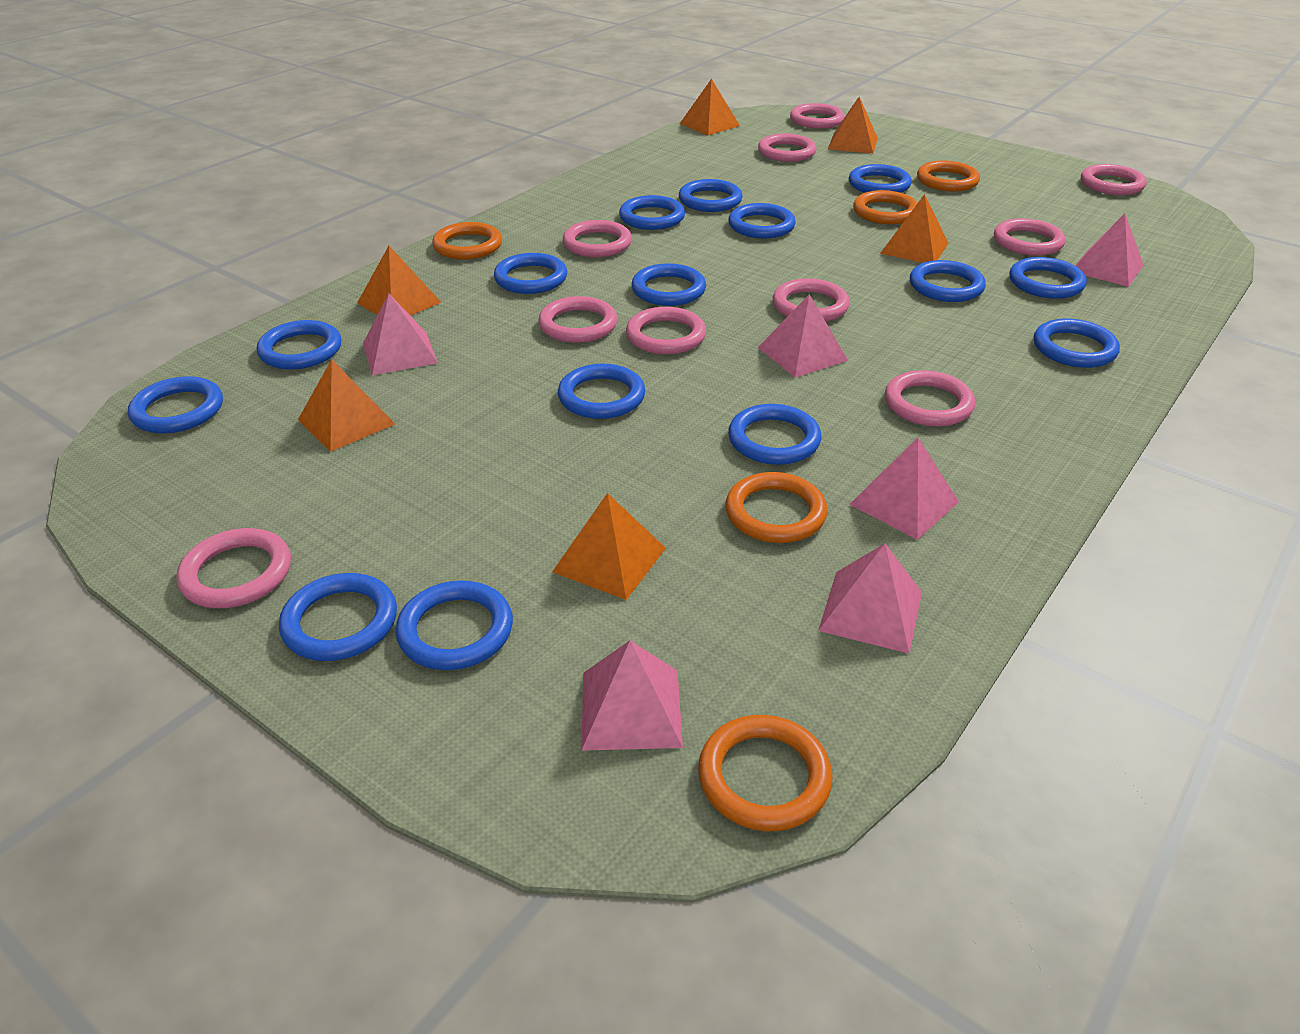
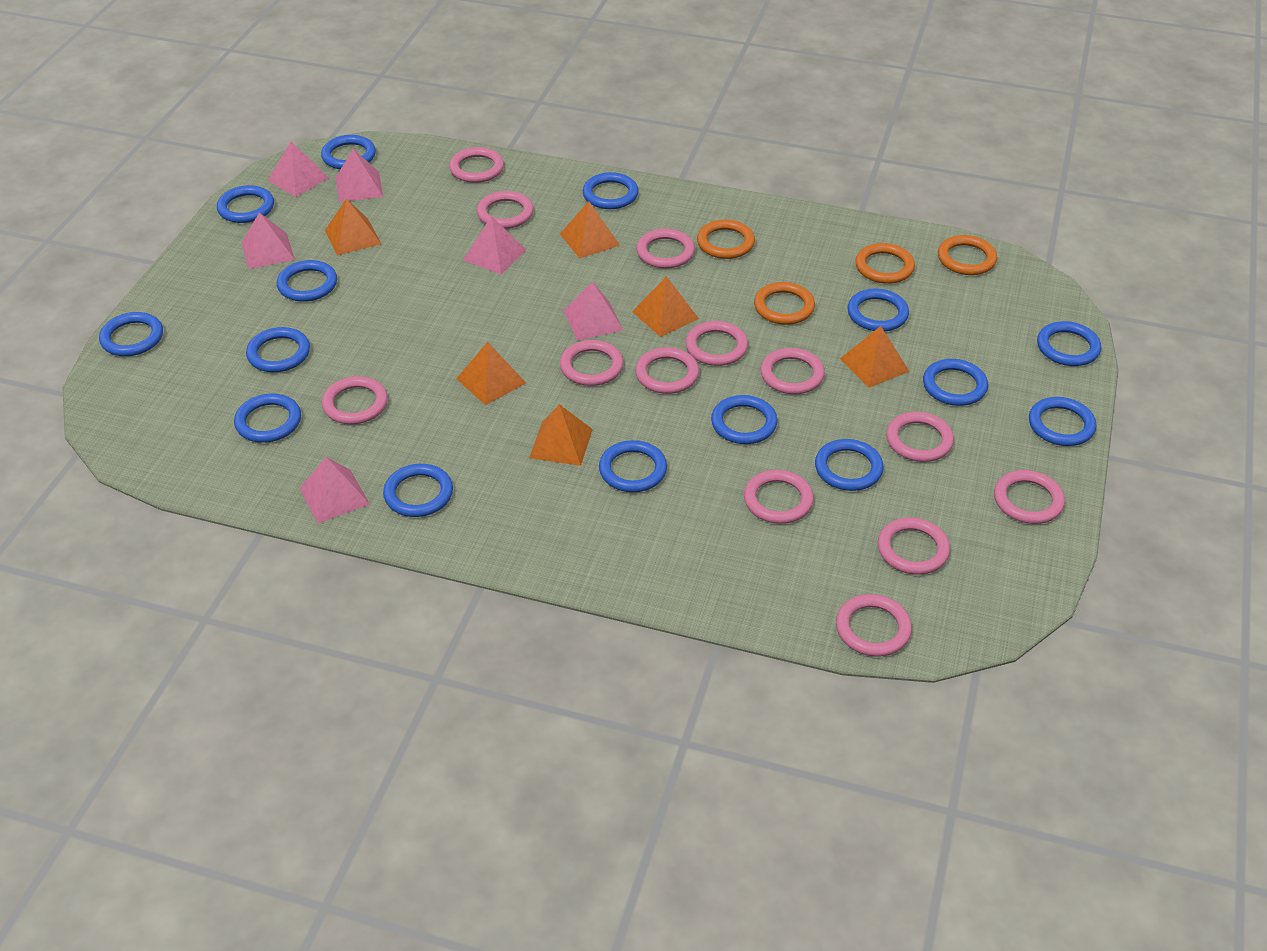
orange ring: [432,222,502,260] [698,715,833,831] [725,472,828,543] [853,190,918,224] [917,161,980,192] = 5 -> [697,219,755,259] [754,282,815,325] [855,243,915,284] [938,235,997,275] = 4
pink ring: [176,528,291,608] [538,296,617,343] [563,220,632,257] [626,307,706,354] [758,133,816,162] [773,278,850,322] [790,103,845,129] [885,370,975,427] [994,218,1066,256] [1081,164,1147,195] = 10 -> [322,376,388,424] [449,147,504,183] [477,191,534,229] [560,340,623,386] [635,347,699,394] [636,229,695,269] [685,321,748,366] [744,470,814,524] [761,348,825,394] [836,594,912,657] [878,517,950,575] [886,412,954,462] [994,470,1065,524] = 13

